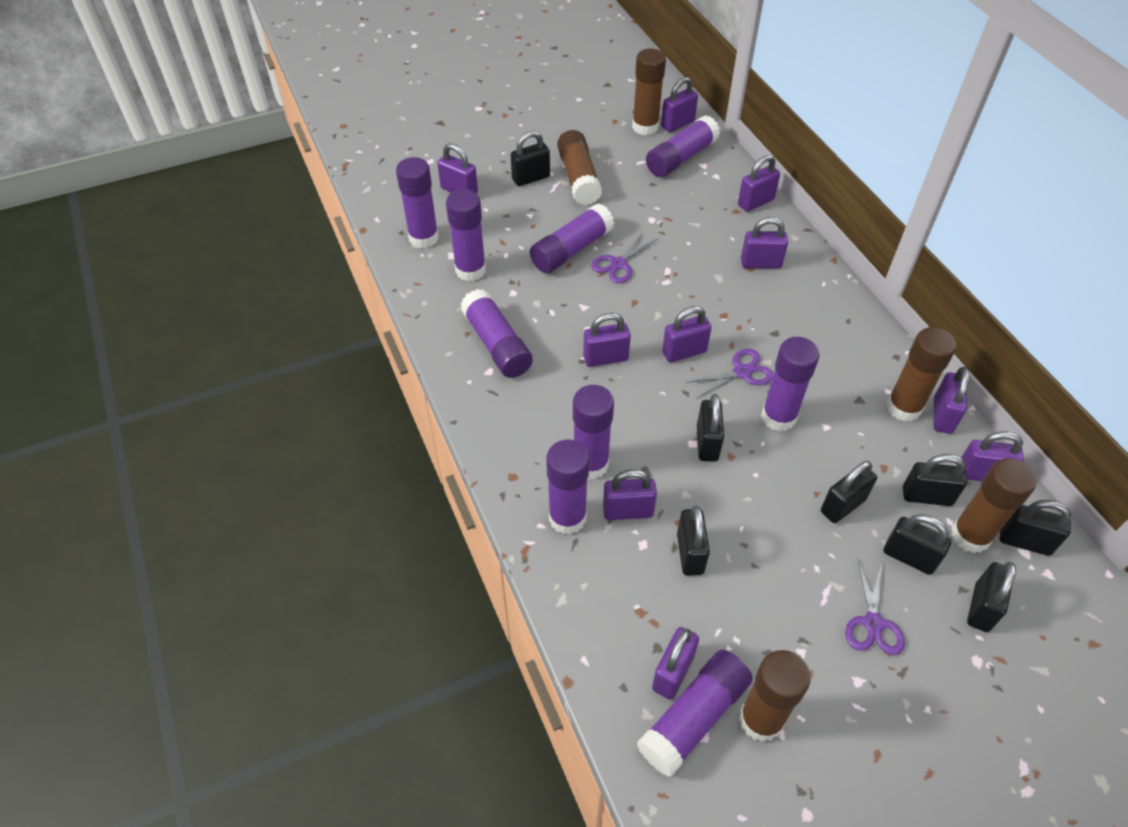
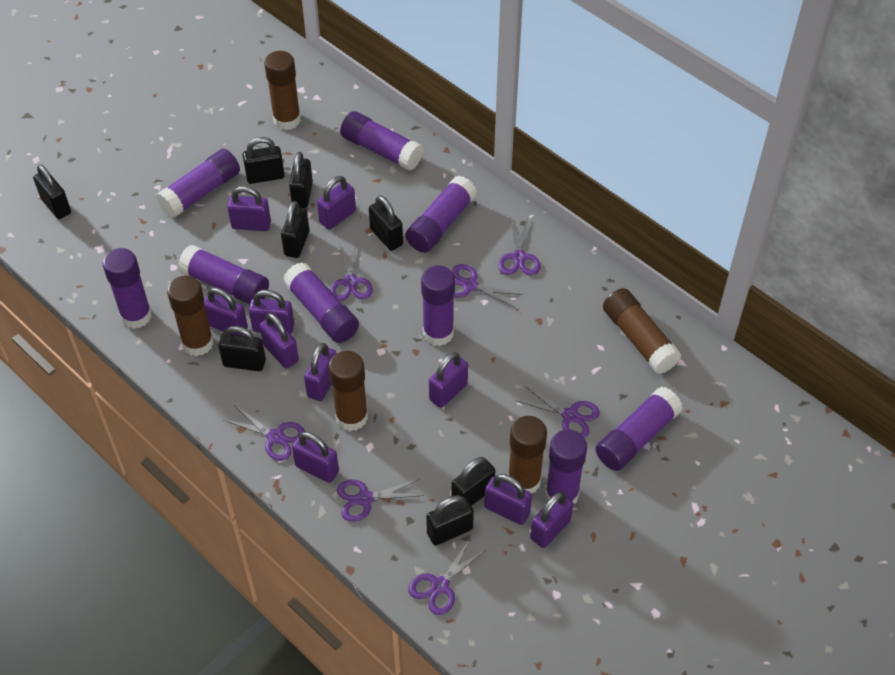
purple scissors: [591,231,658,284] [686,349,773,398] [845,558,905,655] = 3 -> [224,405,305,461] [330,242,373,301] [337,478,425,522] [408,537,487,615] [452,264,523,308] [498,217,540,275] [516,385,600,438] = 7

